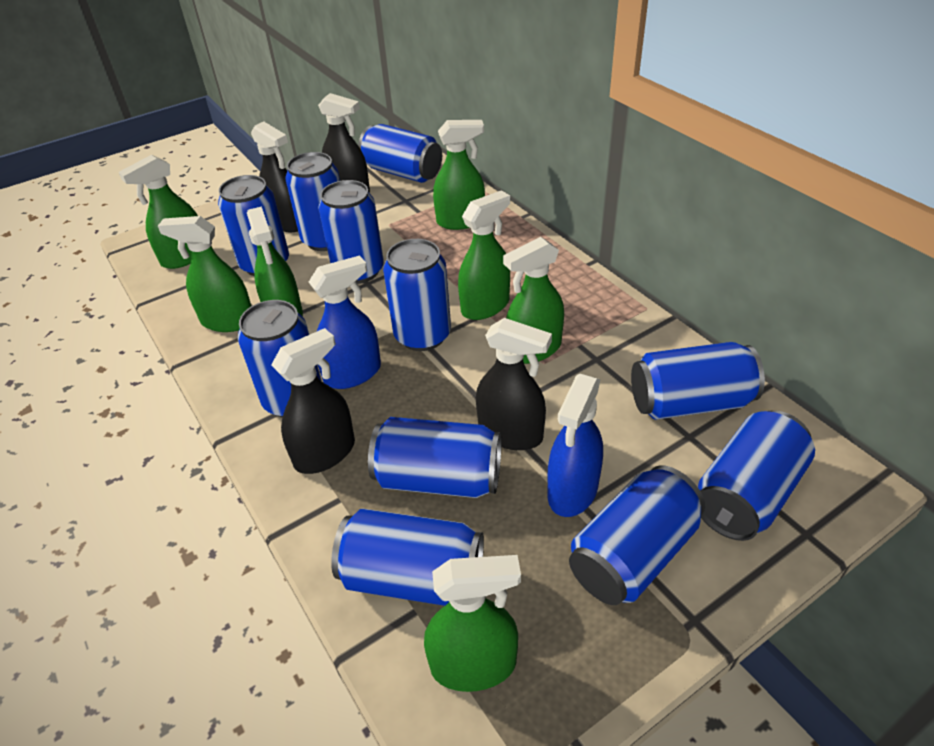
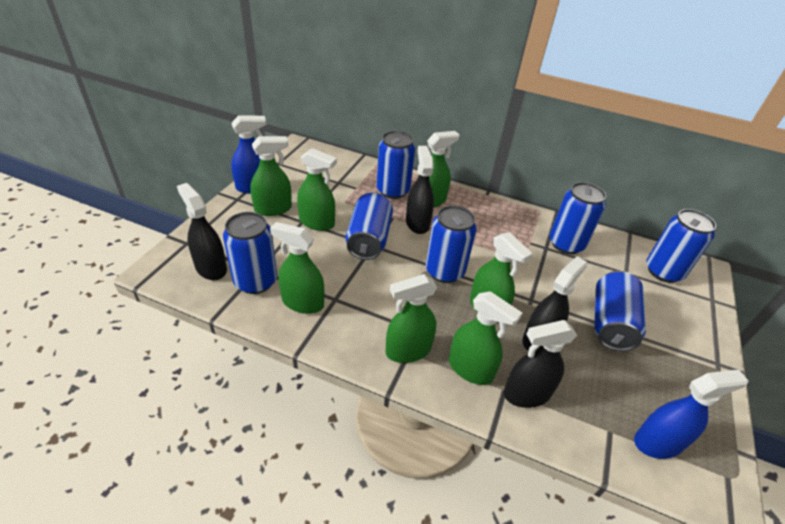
blue can: [218,175,289,276] [238,300,322,417] [285,152,340,251] [318,180,384,284] [331,509,484,606] [358,124,442,183] [368,417,502,498] [383,239,451,351] [569,465,705,605] [631,342,765,420] [698,410,815,541] = 11 -> [223,212,277,294] [346,192,393,260] [376,131,415,199] [426,205,477,283] [550,182,606,254] [594,271,646,351] [646,209,716,283] = 7

